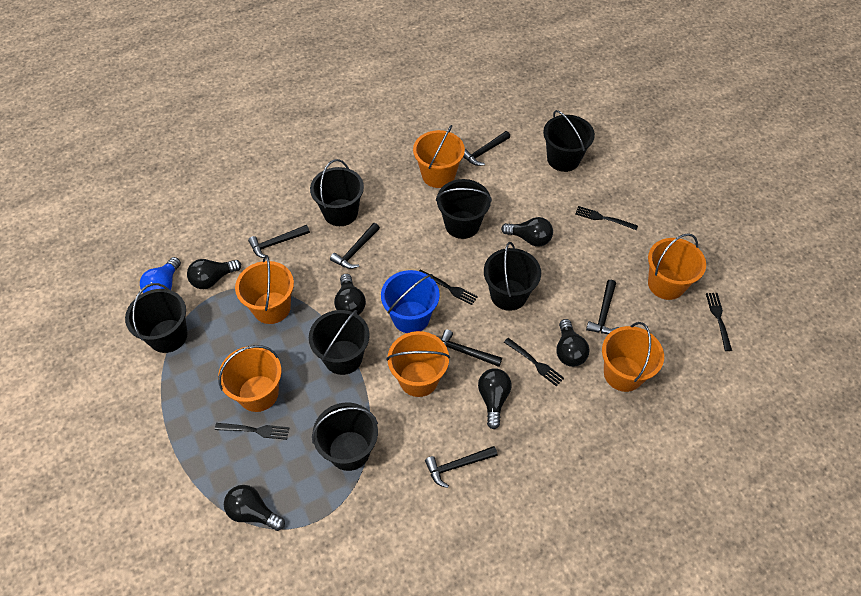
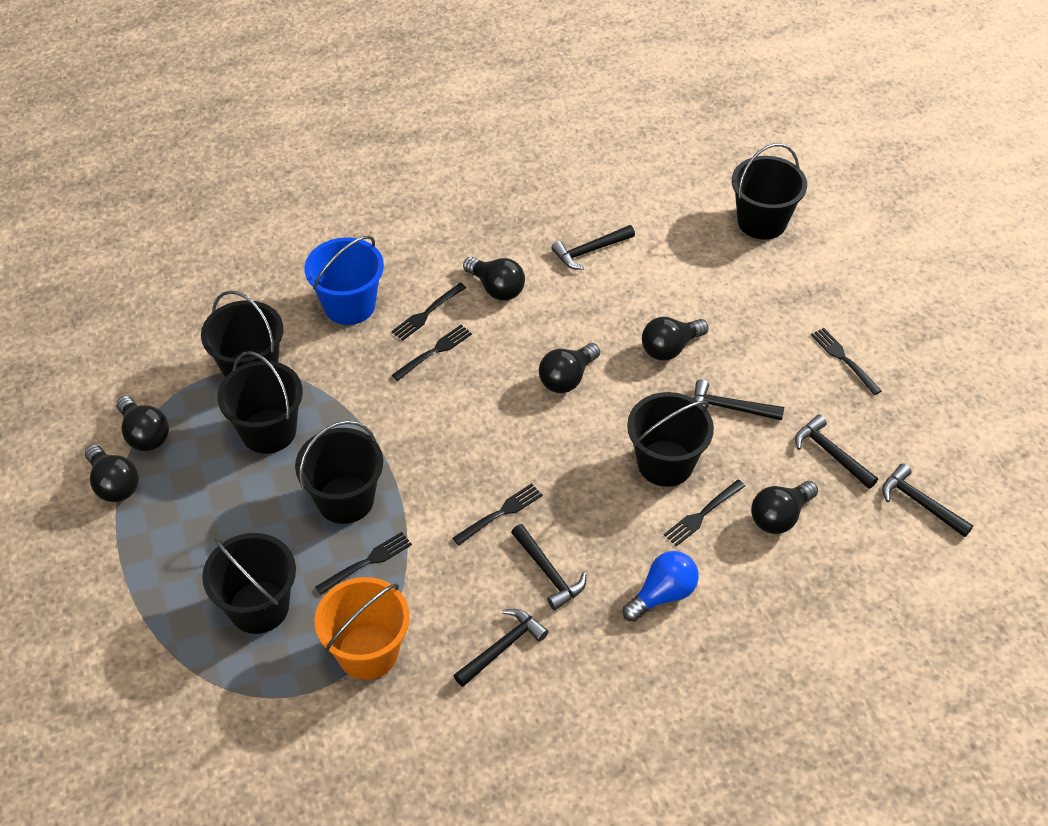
black bucket: [125,283,188,353] [309,310,370,375] [310,159,364,226] [312,403,378,471] [436,179,492,239] [484,242,541,311] [543,110,595,172] = 7 -> [201,291,284,377] [202,533,296,634] [217,351,303,454] [295,420,383,524] [627,392,714,487] [732,143,807,240] = 6
black fork: [215,423,289,440] [419,270,478,305] [504,338,564,387] [575,206,638,230] [706,293,732,351] = 5 -> [315,532,412,595] [391,283,466,341] [392,325,472,381] [453,483,543,545] [664,479,745,547] [811,328,882,395] = 6
orange bucket: [218,345,282,412] [235,255,294,324] [386,331,450,397] [413,125,465,188] [602,322,664,392] [648,233,706,300] = 6 -> [315,577,410,680] = 1

